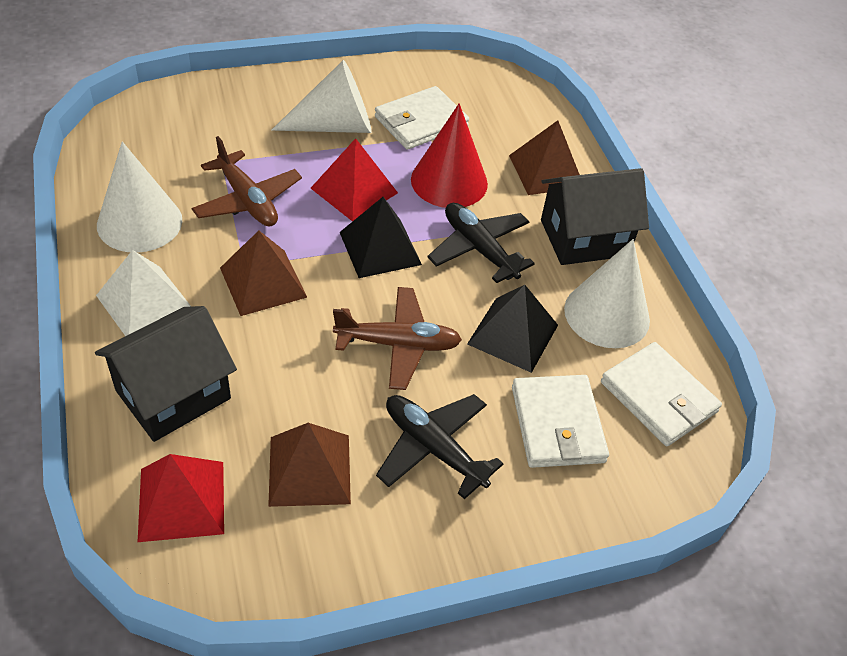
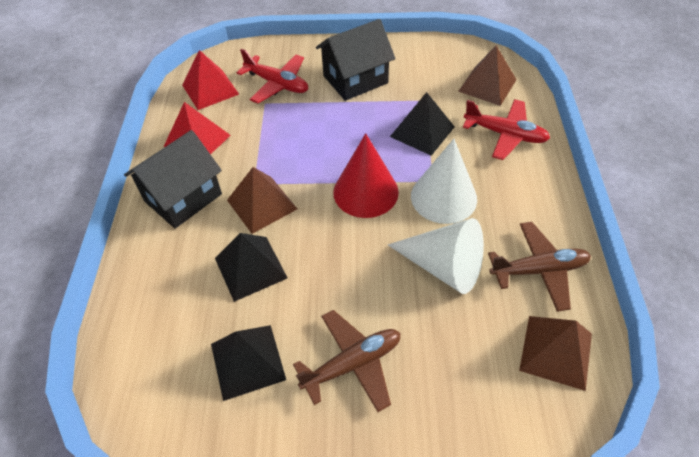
black plane: [376,394,504,499] [427,203,535,283] = 2 -> none = 0
black pyramid: [340,197,422,278] [467,285,558,373] = 2 -> [211,325,286,401] [215,233,288,302] [390,92,455,156] = 3
red plane: none = 0 -> [237,48,308,104] [463,99,550,160] = 2
white cone: [97,141,182,253] [272,60,372,133] [564,239,650,348] = 3 -> [388,218,484,294] [411,139,477,224] = 2
white pyramid: [96,250,191,336] = 1 -> none = 0
white wallet: [375,86,469,150] [512,375,609,468] [601,342,722,446] = 3 -> none = 0

